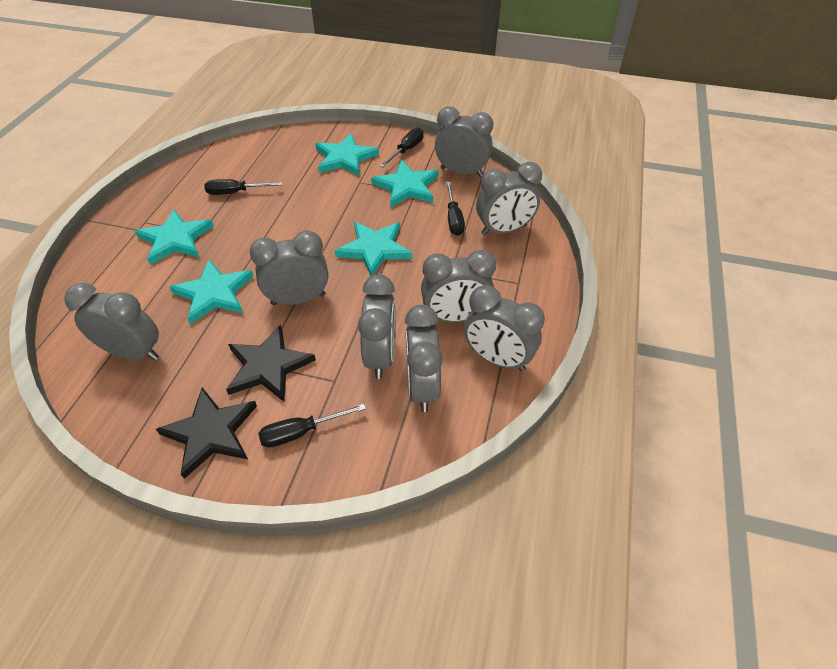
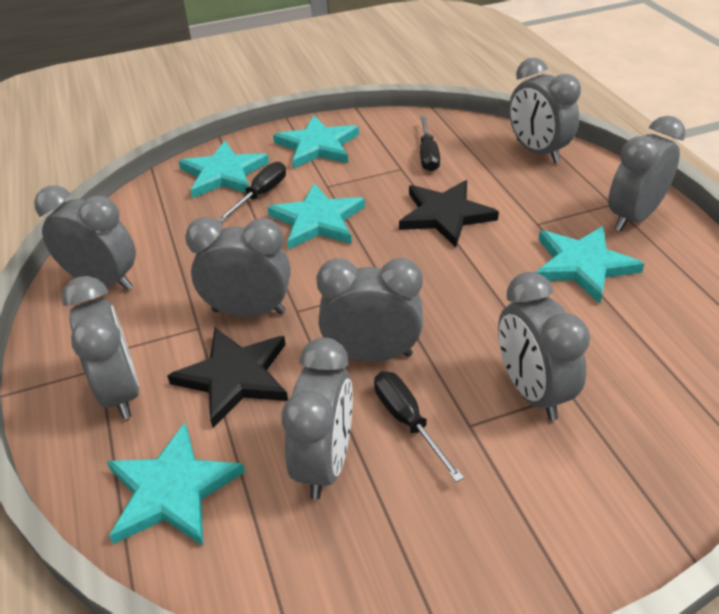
black screwdriver: [204,179,283,195] [258,404,366,448] [380,128,424,167] [446,182,465,236] = 4 -> [217,162,286,222] [374,372,464,482] [420,115,440,172] = 3

